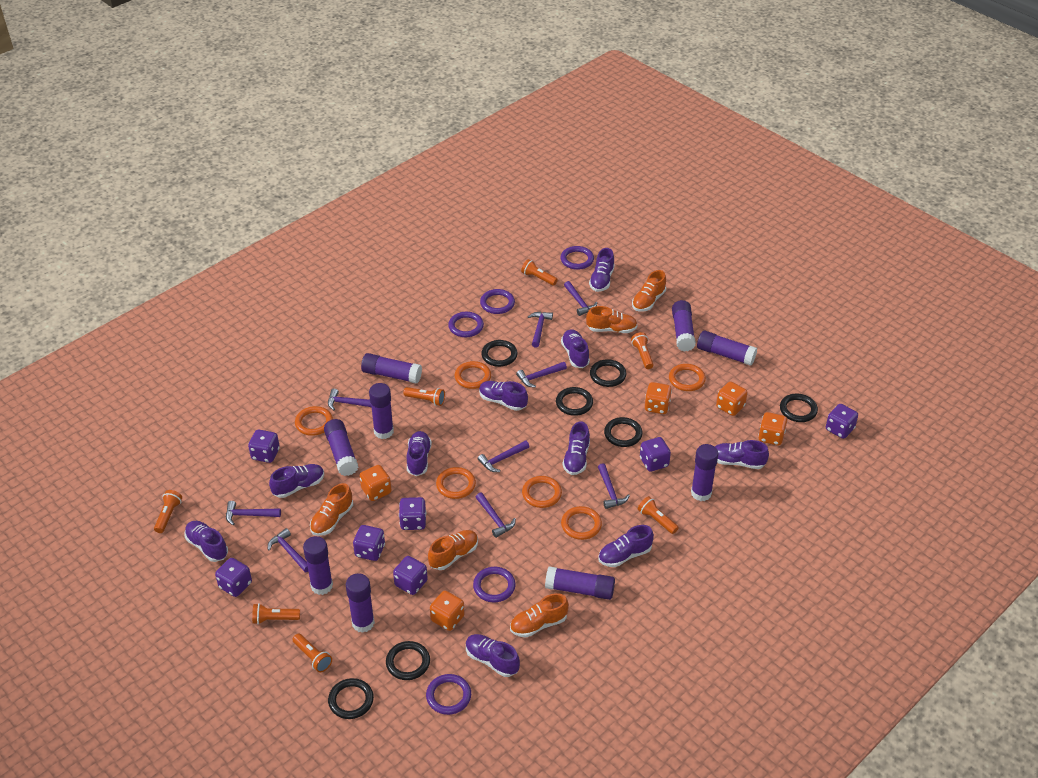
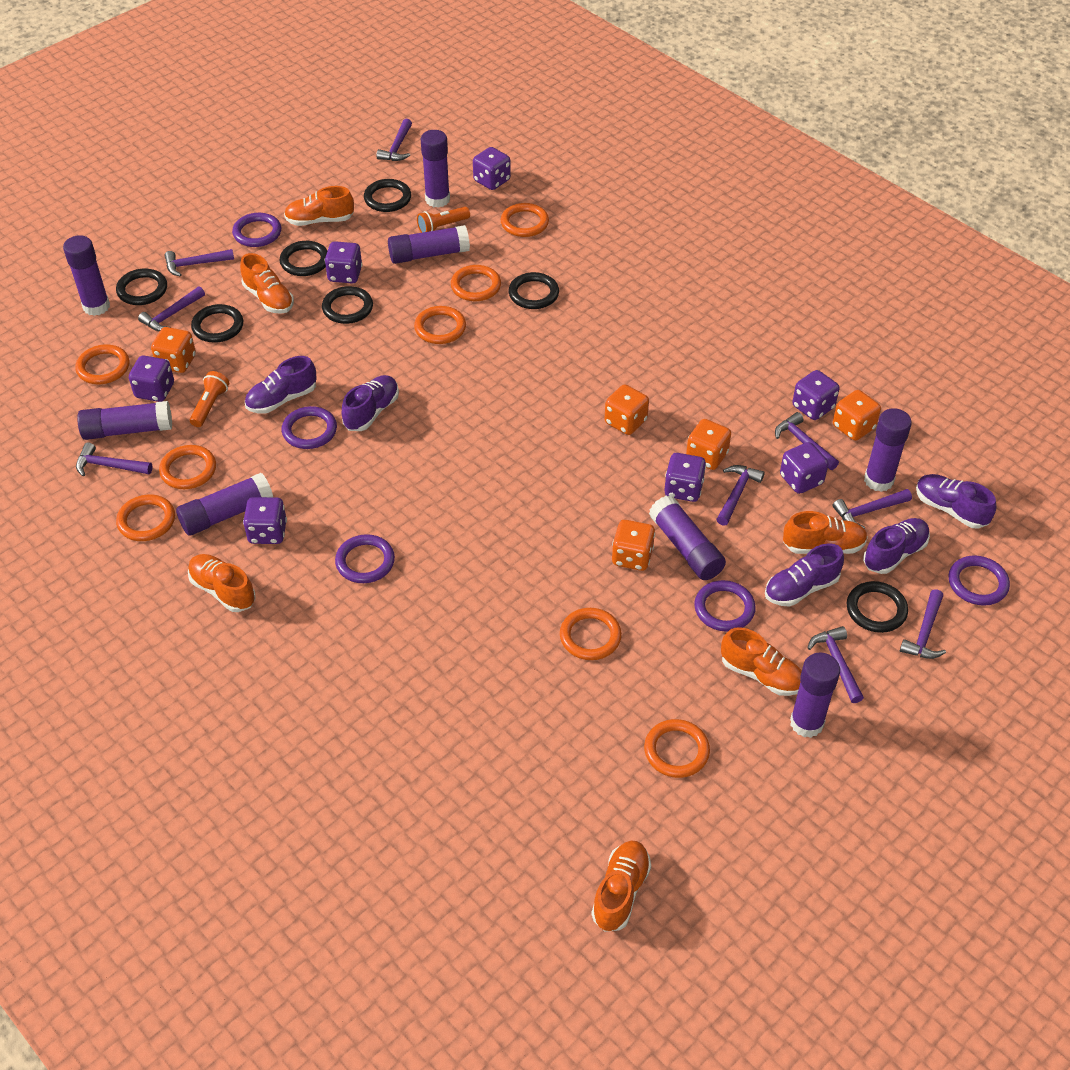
orange flashlight: [154,490,182,533] [252,603,300,625] [293,634,332,672] [404,387,445,406] [521,259,558,286] [631,332,654,369] [638,496,679,534] = 7 -> [190,371,229,427] [417,207,470,233] = 2
orange ring: [295,406,333,436] [436,467,476,499] [455,361,491,389] [522,476,562,508] [561,506,602,540] [669,364,706,391] = 6 -> [75,345,129,384] [116,495,175,541] [159,445,216,489] [414,306,466,344] [451,265,501,301] [501,203,549,237] [560,608,622,660] [644,719,710,778] = 8
orange shoe: [310,483,353,536] [428,530,478,570] [510,593,569,638] [586,306,638,333] [632,270,666,312] = 5 -> [188,554,256,612] [240,253,294,314] [284,186,354,226] [591,841,651,932] [721,627,802,696] [783,511,868,554] = 6
purple glue stick: [303,536,333,595] [324,419,358,476] [346,573,375,633] [361,353,422,384] [369,383,394,439] [545,566,615,600] [672,300,696,352] [691,444,718,501] [697,331,757,366] = 9 -> [63,235,110,316] [77,401,172,440] [176,473,273,536] [388,225,470,264] [421,130,450,208] [649,495,726,580] [790,652,840,738] [864,408,912,492] = 8
purple shoe: [185,521,228,562] [269,464,324,498] [407,431,432,476] [466,634,520,677] [479,381,528,411] [561,329,590,368] [562,421,590,475] [589,248,615,292] [598,525,654,567] [715,440,769,469] = 10 -> [245,356,317,413] [342,375,399,431] [765,543,844,607] [863,518,930,574] [916,474,996,529] = 5

